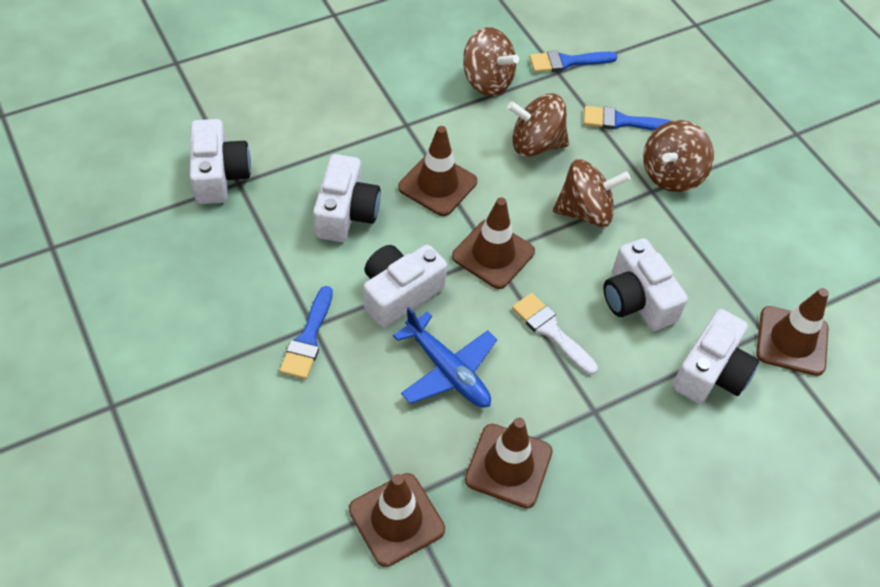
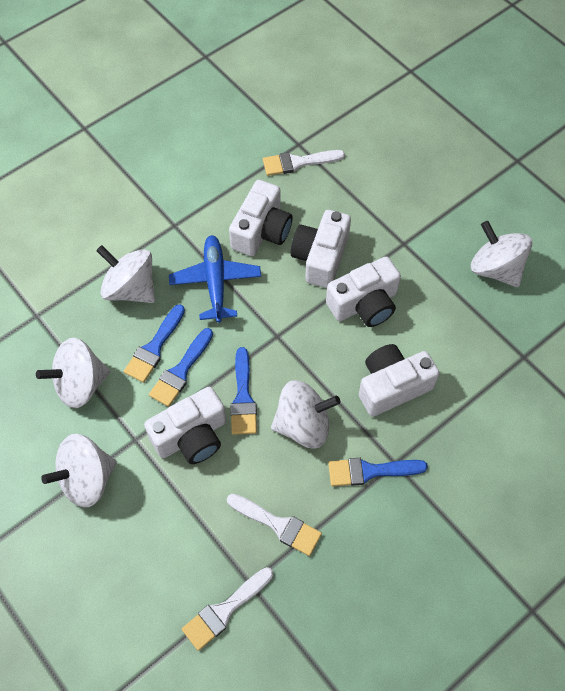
blue brush: [280,286,333,379] [529,51,617,73] [584,106,671,131] = 3 -> [124,304,185,383] [149,328,213,407] [230,347,257,435] [328,458,428,486] = 4
brown spinning top: [463,27,519,96] [507,93,569,157] [553,159,631,227] [643,120,714,192] = 4 -> none = 0
brown traffic cone: [349,473,445,567] [398,126,477,216] [452,197,535,289] [465,418,553,508] [756,288,829,376] = 5 -> none = 0
white brush: [512,293,598,375] = 1 -> [182,567,273,651] [227,494,322,556] [263,150,345,176] = 3
white spinning top: none = 0 -> [36,338,110,408] [41,434,117,507] [96,245,155,303] [271,380,340,448] [471,221,532,287] = 5

